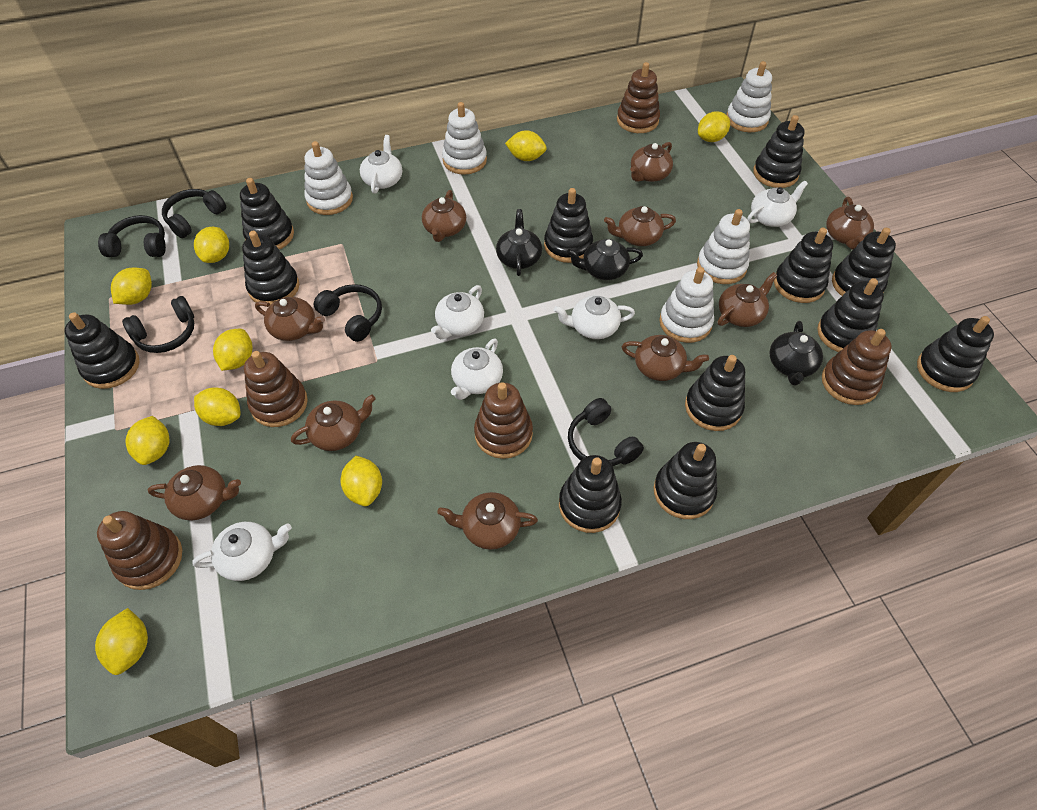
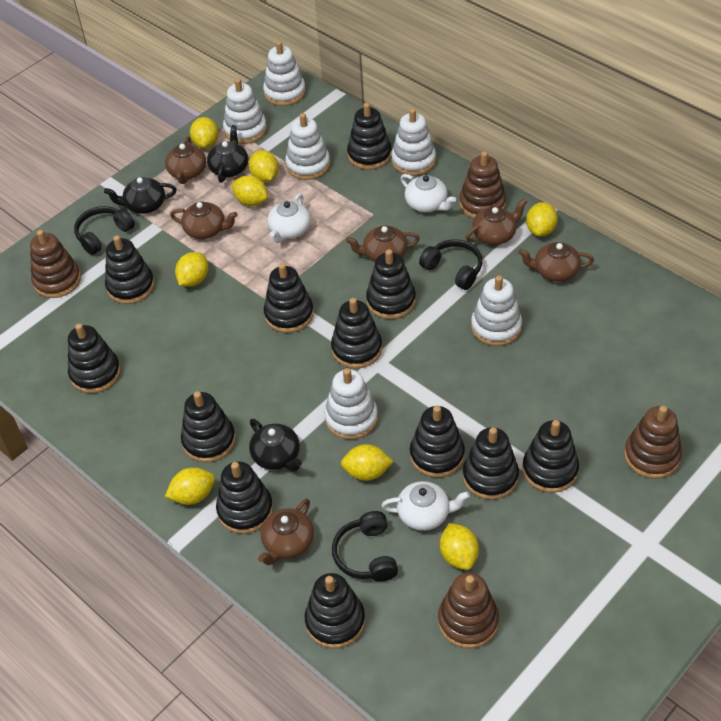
black headphones: [98,215,166,257] [122,296,194,353] [162,189,226,238] [314,284,382,342] [568,398,644,466] = 5 -> [74,206,135,255] [332,511,398,582] [419,239,482,290] = 3
brown stacking toy: [97,511,182,590] [244,351,308,427] [474,382,533,459] [617,62,660,133] [822,329,892,405] = 5 -> [30,230,81,298] [438,573,499,648] [459,151,506,219] [624,406,682,479] = 4
brown teapot: [148,465,241,521] [255,297,325,341] [291,395,376,451] [422,190,466,242] [437,492,538,550] [604,206,676,246] [622,335,709,381] [630,142,673,182] [718,272,778,327] [826,197,874,250] = 10 -> [165,136,206,184] [170,202,238,239] [258,499,314,565] [346,225,420,262] [466,199,527,245] [518,242,594,282] = 6
white stacking toy: [304,141,353,215] [442,102,487,175] [659,267,714,343] [697,209,750,284] [726,61,772,132] = 5 -> [223,78,267,144] [263,41,306,106] [285,113,330,180] [324,368,378,440] [391,108,436,176] [471,275,522,346] = 6
white teapot: [192,522,292,581] [360,135,402,194] [431,285,484,339] [451,338,503,400] [554,295,635,339] [748,180,808,227] = 6 -> [267,194,311,243] [381,481,470,531] [400,174,456,212] = 3
yellow lemon: [95,608,148,675] [111,267,152,305] [125,416,170,465] [194,227,229,263] [194,387,240,426] [213,329,252,371] [340,456,382,506] [505,130,547,161] [698,111,730,142] = 9 -> [165,467,215,505] [175,252,209,287] [190,117,219,148] [232,175,268,206] [249,150,279,182] [341,444,394,481] [440,523,479,570] [526,202,558,237] = 8

